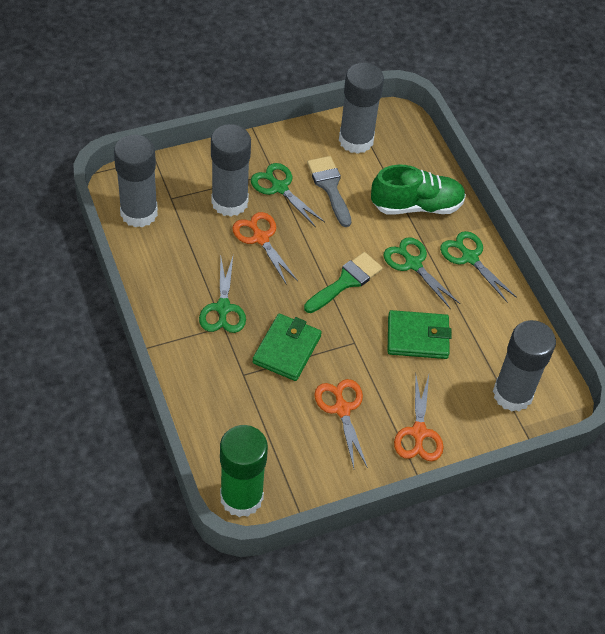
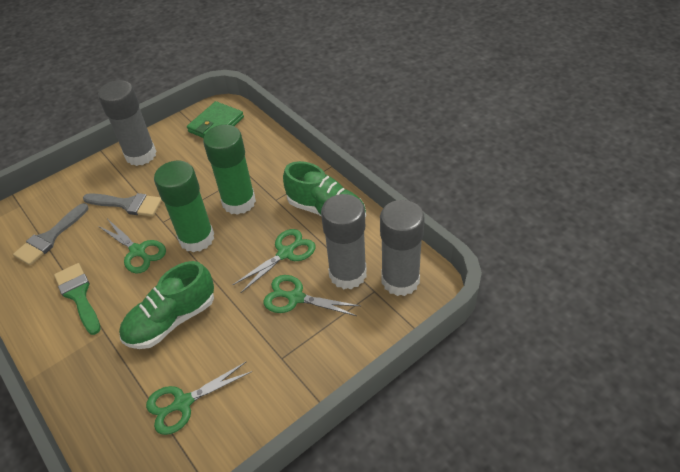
green glue stick: [220,425,268,517] = 1 -> [154,161,214,252] [203,125,256,215] = 2
green shoe: [371,165,466,214] = 1 -> [119,261,214,349] [283,161,366,218] = 2
green wallet: [253,314,322,381] [388,310,452,359] = 2 -> [187,101,244,138] = 1
grey brush: [307,156,351,227] = 1 -> [13,203,88,266] [83,193,162,217] = 2
grey glue stick: [114,135,158,227] [211,124,251,217] [339,63,384,154] [493,320,556,412] = 4 -> [98,80,157,166] [321,194,367,289] [380,200,425,296] = 3
orange scissors: [232,212,298,285] [314,379,368,468] [394,374,444,461] = 3 -> none = 0

